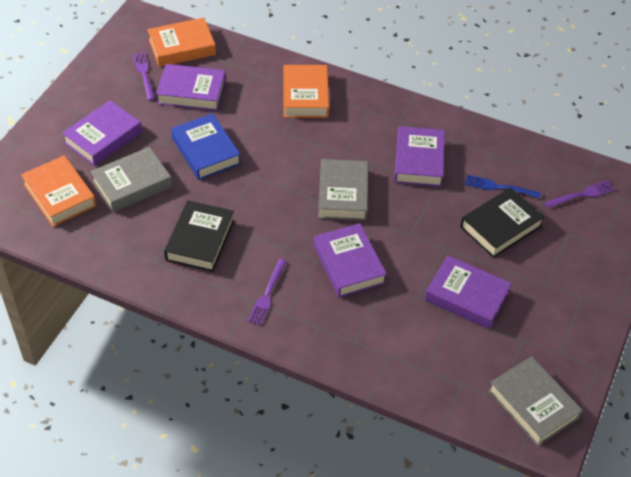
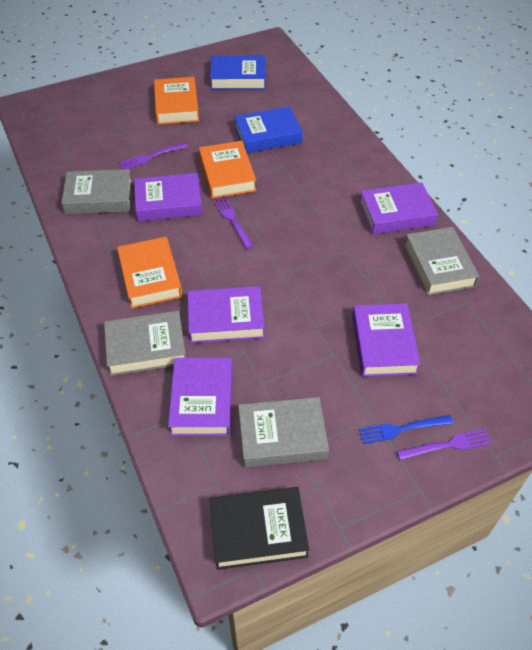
black book: [164,200,234,272] [460,187,544,258] = 2 -> [210,487,309,570] = 1
blue book: [171,113,241,180] = 1 -> [210,56,266,90] [234,106,303,153] = 2
grey book: [90,147,172,212] [318,159,369,221] [488,356,583,446] = 3 -> [61,169,132,214] [104,311,186,376] [238,397,329,467] [404,227,480,295] = 4

